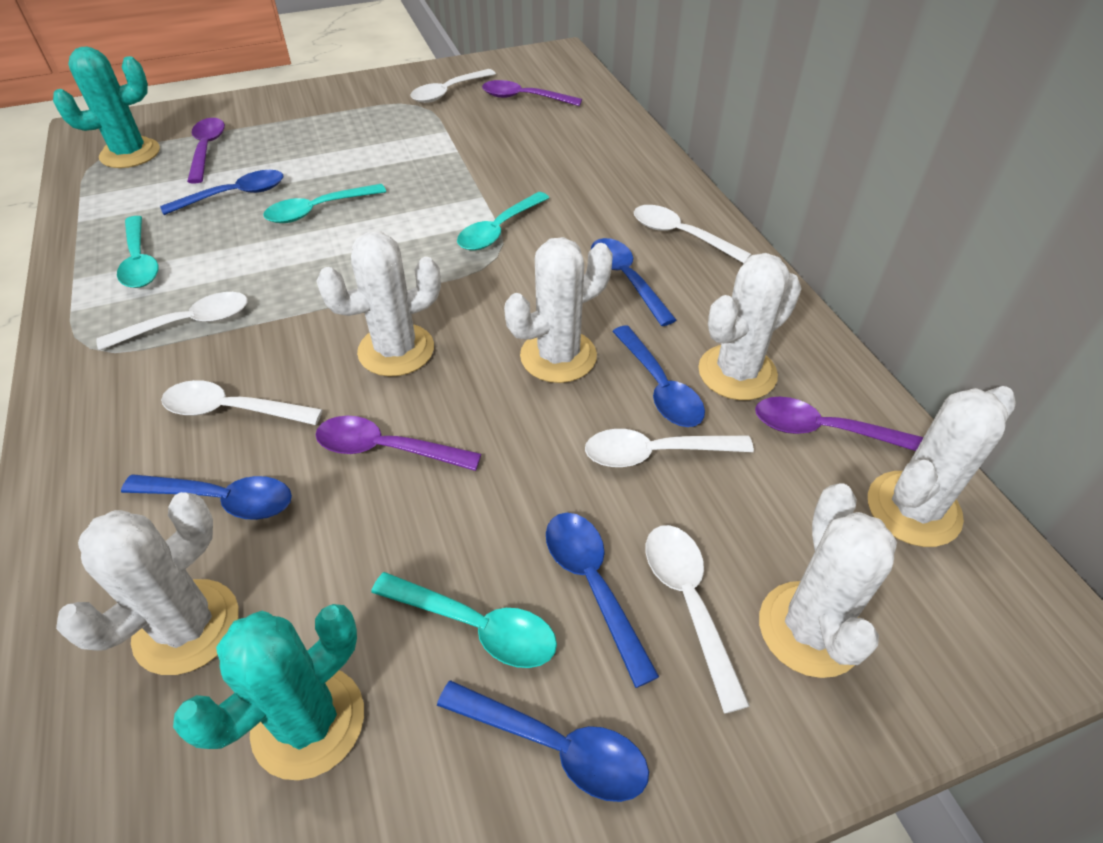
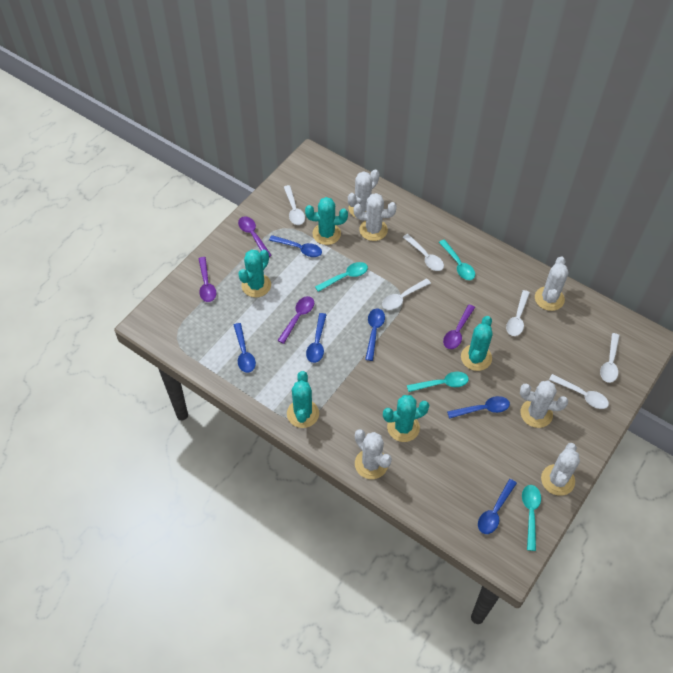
turquoise cactus: [53,46,160,168] [173,604,364,780] = 2 -> [238,250,271,297] [287,371,319,428] [305,197,348,245] [383,395,429,442] [461,316,493,371] = 5

